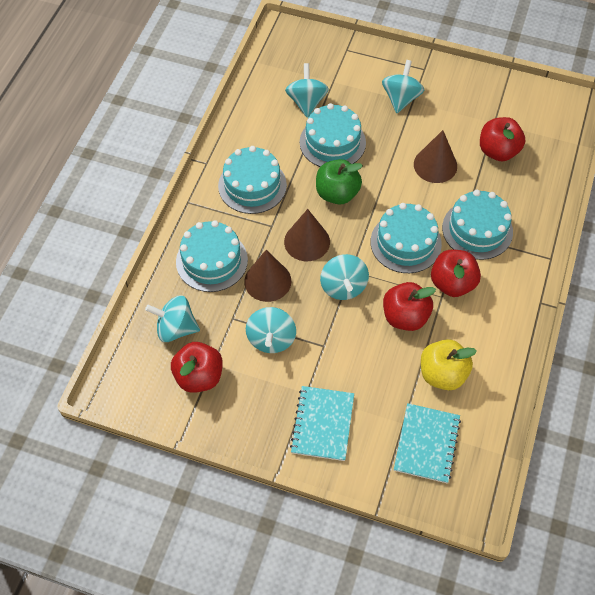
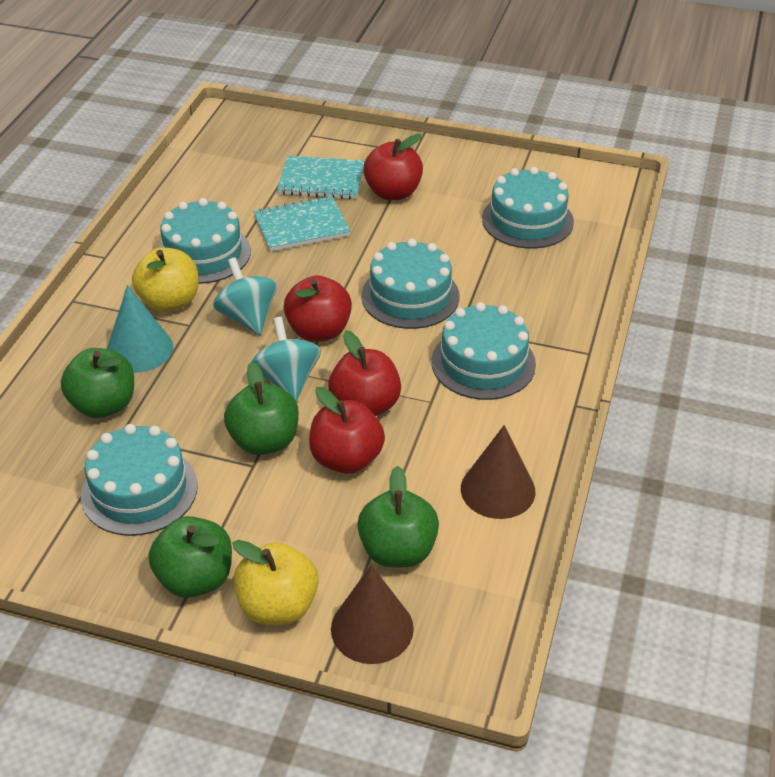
brown cone: [244,250,291,302] [284,209,330,261] [414,130,457,183] = 3 -> [331,565,414,664] [461,425,535,519] = 2
green apple: [316,159,363,205] = 1 -> [61,348,134,418] [148,516,232,598] [224,362,299,455] [357,466,439,567] = 4
turquoise cone: none = 0 -> [107,285,173,373] = 1
turquoise spinning top: [145,295,200,342] [246,307,296,353] [285,63,329,118] [320,254,369,300] [382,60,424,113] = 5 -> [213,257,277,335] [252,317,321,401] = 2
yellow apple: [421,339,477,390] = 1 -> [132,247,198,312] [232,540,319,625] = 2

